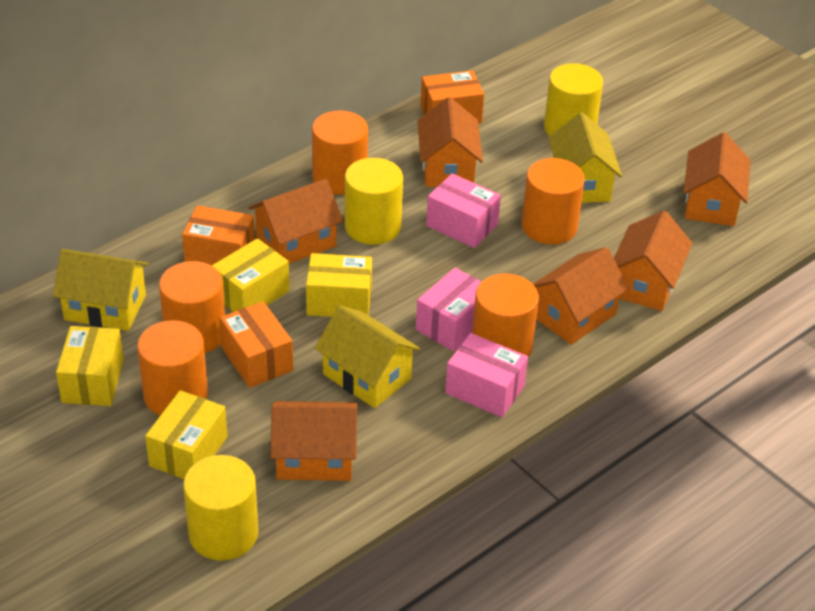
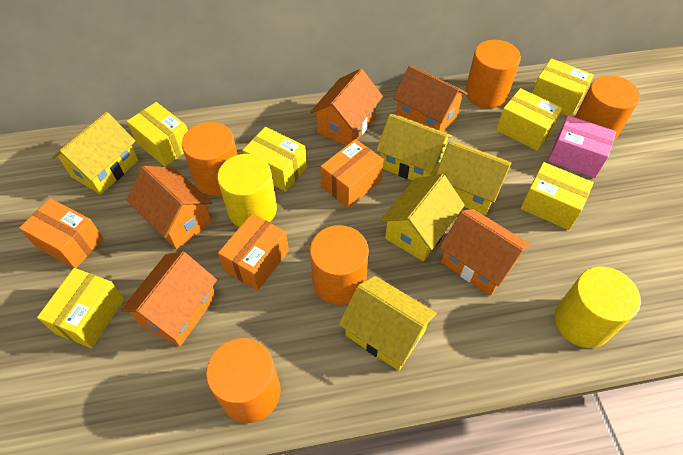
orange house: [249,179,343,264] [271,401,357,481] [417,97,483,187] [533,247,629,345] [614,210,692,311] [683,132,750,226] = 6 -> [121,251,217,347] [126,166,213,249] [310,69,383,146] [393,65,468,132] [440,209,531,296] = 5
pink box: [416,268,481,351] [426,174,501,248] [445,333,528,417] = 3 -> [548,115,616,178] = 1
yellow box: [56,326,124,406] [145,390,228,479] [212,238,289,312] [306,253,372,317] = 4 -> [37,268,124,348] [127,102,188,167] [242,127,307,192] [496,88,563,151] [521,162,594,230] [532,58,594,116] = 6
yellow cylinder: [183,455,259,561] [345,158,403,245] [544,63,603,136] = 3 -> [217,154,277,227] [555,266,641,348] = 2
yellow house: [53,249,149,331] [315,305,421,408] [548,112,622,203] = 3 -> [52,112,138,195] [339,276,437,371] [376,114,453,181] [380,174,465,261] [436,141,512,215] = 5

